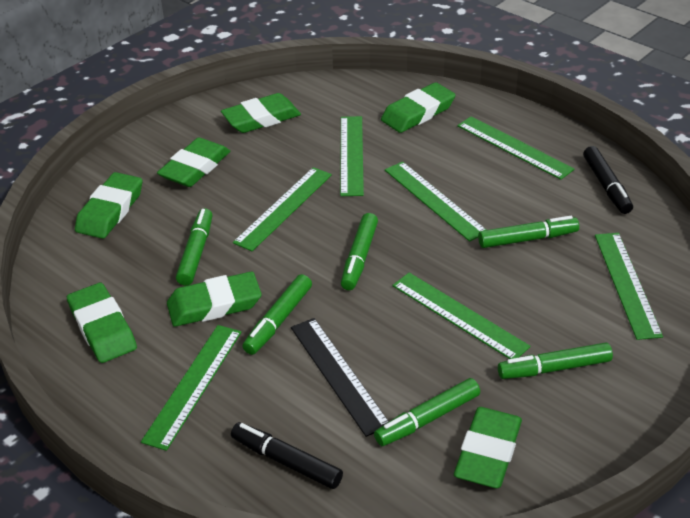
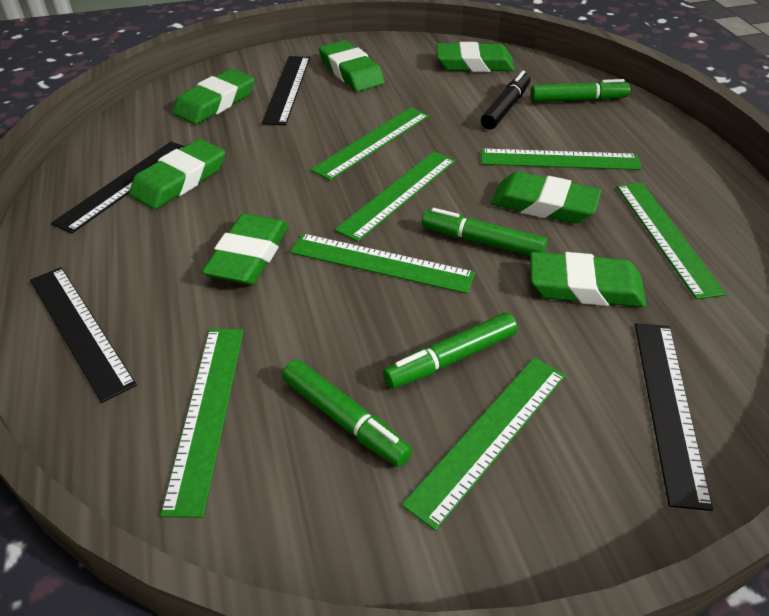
black marker: [231,422,343,489] [583,146,633,214] = 2 -> [481,71,531,130] = 1
black ruler: [291,318,389,437] = 1 -> [30,267,137,403] [51,141,185,234] [262,56,310,125] [635,323,713,511] = 4
green marker: [176,208,212,286] [242,274,312,355] [341,213,378,290] [374,378,480,446] [478,216,579,248] [498,342,613,379] = 6 -> [282,359,412,467] [383,312,518,389] [422,208,547,256] [530,79,630,102] = 4

